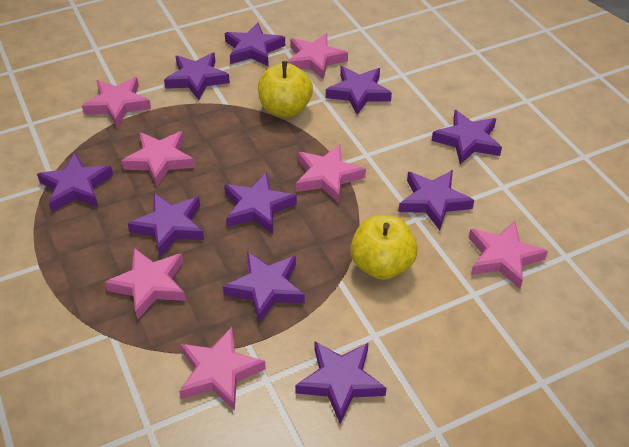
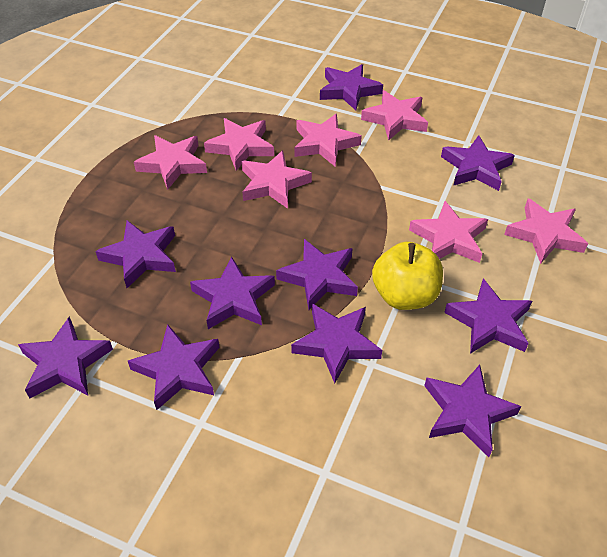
yellow apple: [258,61,313,117] [350,215,418,280] = 2 -> [372,242,443,310] = 1

